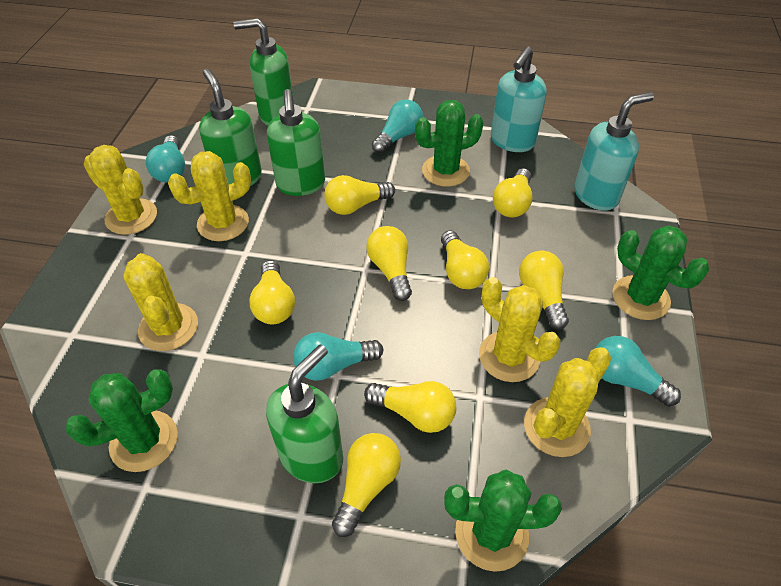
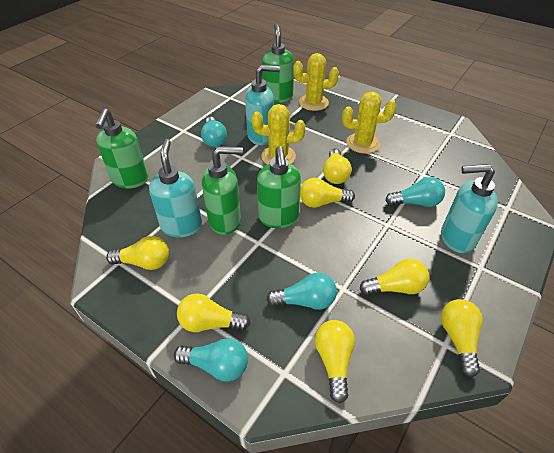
green cactus: [65,369,178,472] [415,100,484,187] [444,469,562,572] [613,225,709,320] = 4 -> none = 0
turquoise soap dispenser: [491,46,547,152] [574,92,654,211] = 2 -> [149,139,202,238] [245,65,280,145] [441,164,498,253] = 3
yellow cactus: [83,145,157,235] [123,253,198,351] [168,151,251,241] [479,277,560,382] [524,347,611,457] = 5 -> [252,104,305,165] [293,53,339,111] [342,91,397,154] = 3
yellow light bulb: [249,260,295,324] [324,175,395,215] [332,433,401,537] [364,381,456,433] [366,226,412,301] [441,230,489,289] [493,168,533,217] [519,250,569,330] = 8 -> [106,236,169,270] [177,293,251,332] [300,178,355,208] [315,320,355,403] [323,148,351,184] [360,259,429,295] [441,299,483,378] = 7

